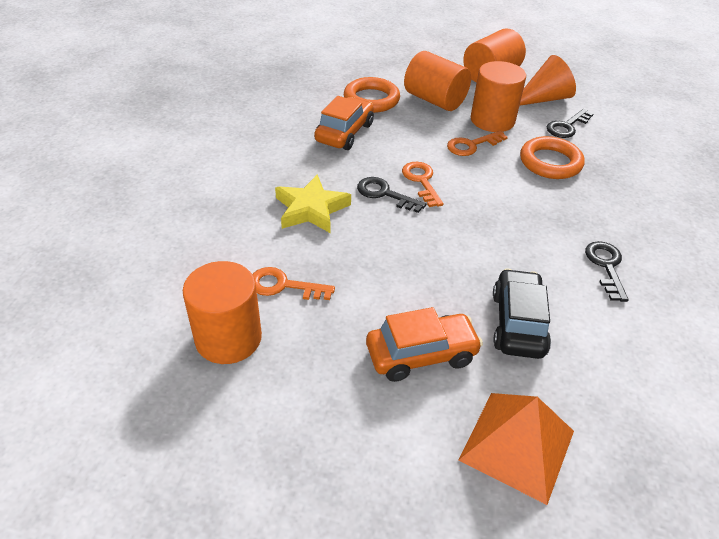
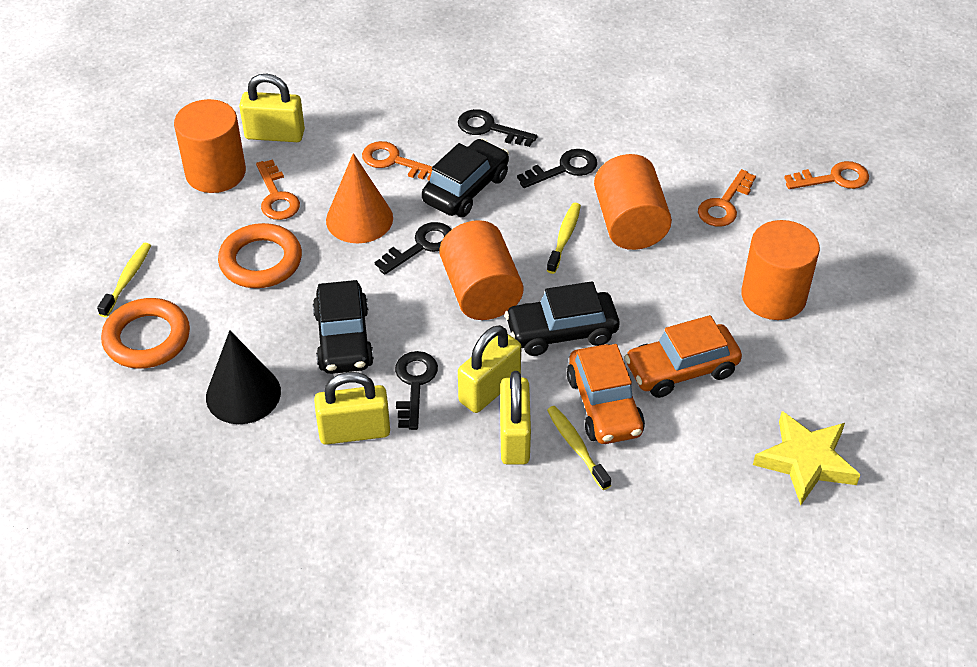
black car: [493,269,551,359] = 1 -> [313,280,374,374] [422,139,509,217] [505,281,619,356] = 3
black cone: none = 0 -> [206,330,281,424] = 1
black key: [357,177,426,213] [547,109,593,138] [585,241,629,302] = 3 -> [375,222,452,275] [395,351,438,430] [458,109,537,147] [517,149,597,188] = 4
orange key: [252,267,335,300] [402,162,443,207] [447,131,508,156] = 3 -> [256,159,300,220] [362,141,432,181] [698,169,756,226] [784,161,869,189] = 4
orange pyramid: [459,393,574,505] = 1 -> none = 0
yellow padlock: none = 0 -> [239,74,305,142] [314,372,390,445] [458,325,522,413] [500,371,531,465] = 4
yellow toothbrush: none = 0 -> [97,242,151,317] [547,203,581,274] [547,406,611,490] = 3

